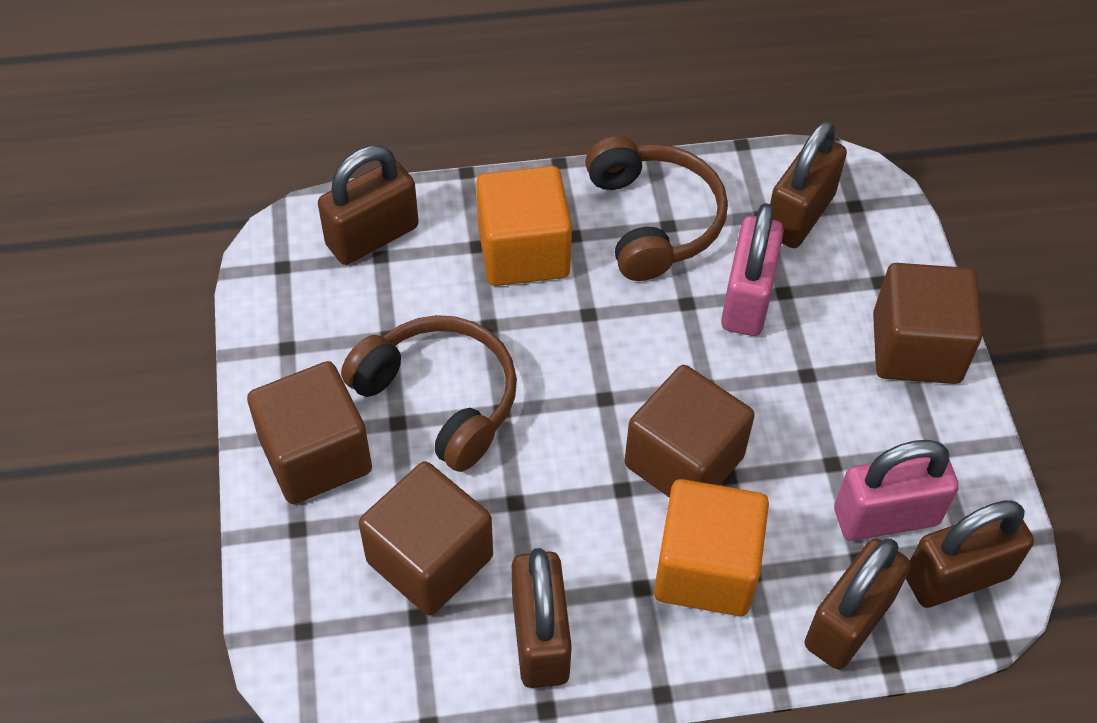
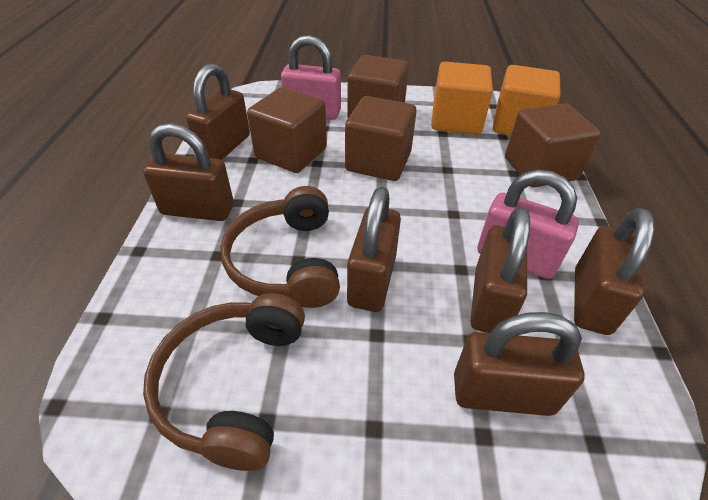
brown padlock: [318,146,419,265] [512,548,572,688] [770,121,847,248] [804,538,911,670] [906,500,1034,608] = 5 -> [143,123,234,221] [186,63,250,160] [347,187,401,312] [454,312,585,416] [470,207,530,333] [574,208,654,335] = 6

